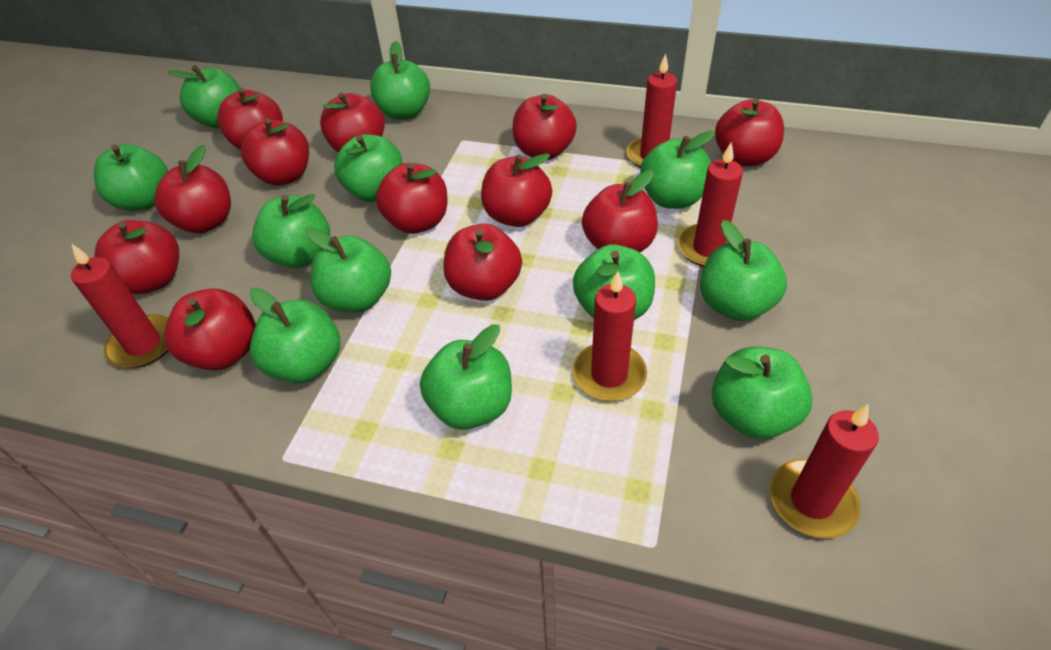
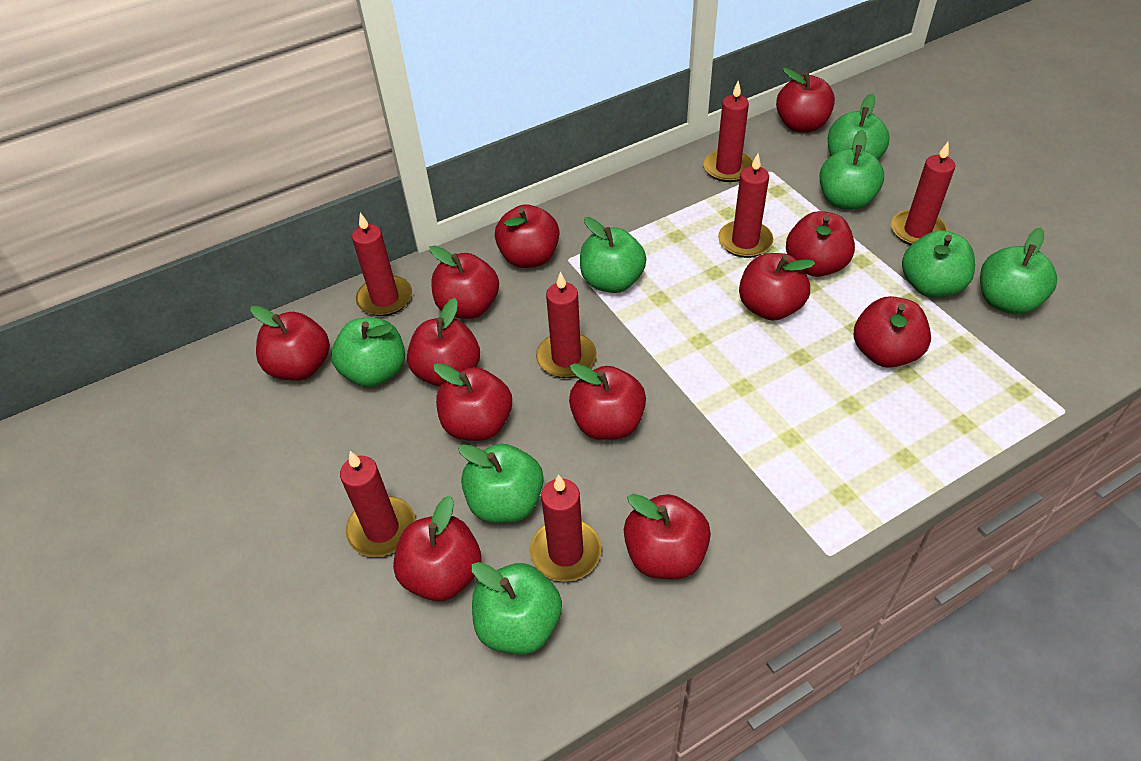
green apple: [94,144,168,211] [167,65,240,128] [249,288,340,384] [252,194,330,268] [305,227,391,313] [334,134,403,202] [370,41,430,120] [420,325,512,430] [573,244,655,320] [640,130,716,209] [700,220,787,321] [712,347,813,439] = 12 -> [331,317,405,387] [458,444,544,523] [471,562,562,655] [580,217,646,293] [820,130,884,210] [828,94,890,160] [902,230,975,297] [980,227,1057,314] = 8
red candle: [71,244,168,368] [572,271,647,401] [626,53,677,168] [677,142,743,267] [769,404,879,539] = 5 -> [340,451,416,557] [352,213,412,316] [530,474,602,582] [536,271,597,378] [703,81,753,182] [718,153,774,258] [891,142,955,245] = 7

